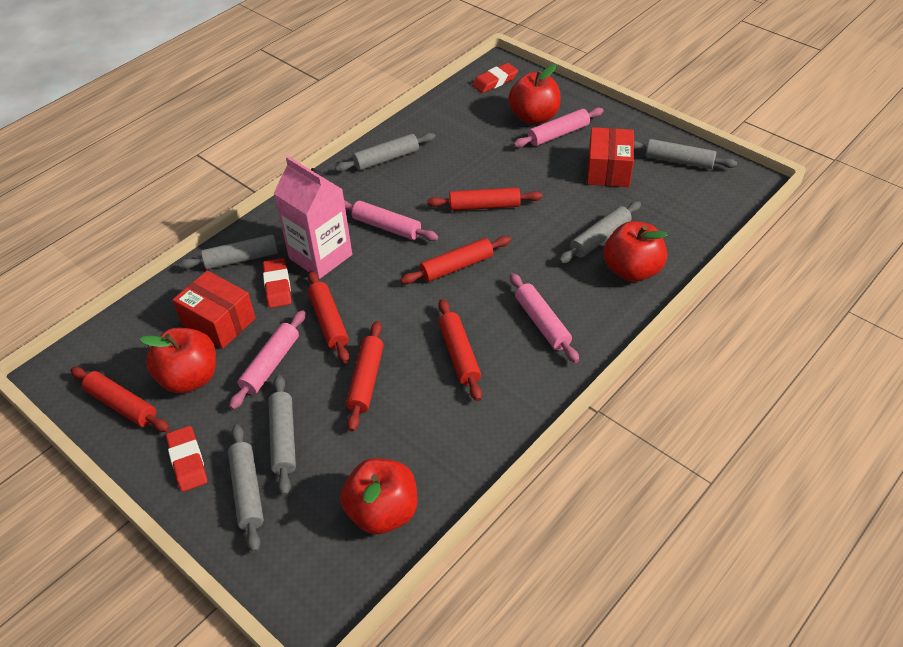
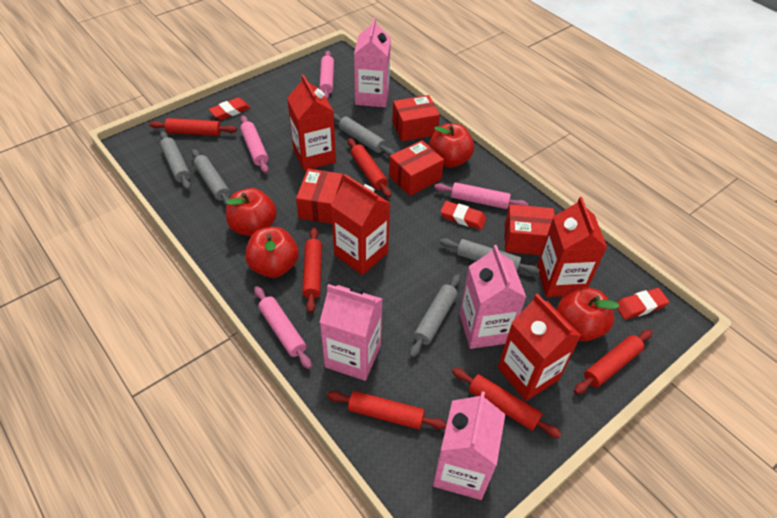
grey rolling pin: [178,235,286,270] [228,424,264,553] [268,375,296,496] [335,133,435,172] [559,201,641,263] [634,139,737,169] = 6 -> [160,131,191,190] [192,149,230,206] [334,113,395,156] [410,274,461,358] [440,238,540,274] = 5
pink carton: [273,156,352,279] = 1 -> [320,284,382,381] [354,18,391,107] [433,391,505,500] [460,245,526,349] = 4
red box: [173,270,256,349] [587,127,634,187] = 2 -> [296,169,343,224] [389,140,444,196] [392,95,440,141] [505,204,555,255] = 4
red carton: none = 0 -> [287,74,336,171] [331,174,390,275] [498,294,581,401] [537,197,607,297] = 4

